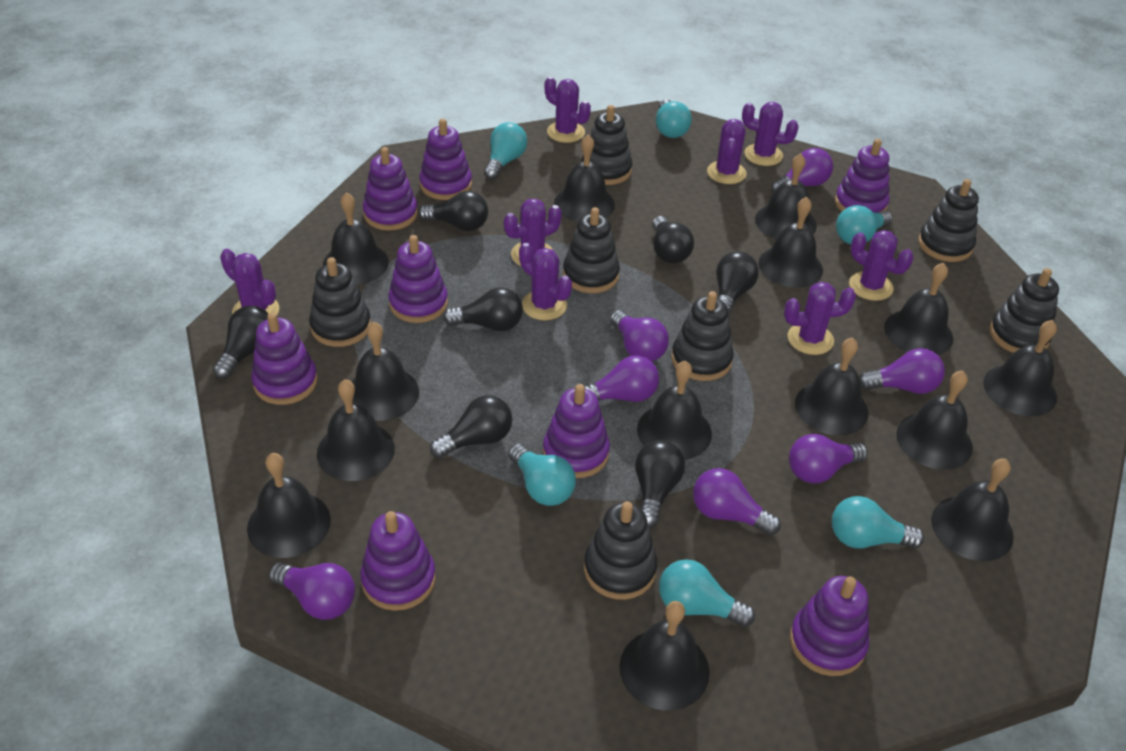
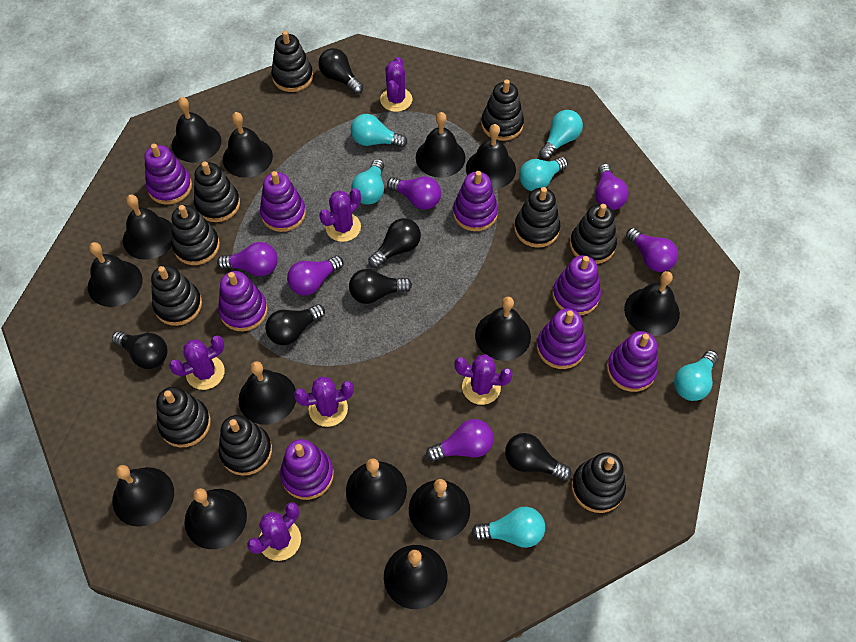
black light bulb: [213,306,269,379] [418,191,488,231] [430,395,512,458] [443,287,523,331] [635,440,685,528] [652,216,694,263] [716,251,759,316] = 7 -> [112,331,168,369] [265,304,325,345] [318,48,363,94] [349,269,412,304] [368,218,421,268] [505,433,572,481] = 6
black stacking toy: [309,257,371,347] [563,207,620,293] [582,105,632,185] [584,501,657,600] [671,291,734,381] [918,179,979,262] [989,268,1059,353] = 7 -> [151,265,202,326] [156,387,211,448] [172,205,220,265] [194,161,240,222] [219,415,272,476] [271,31,313,92] [481,79,524,141] [514,187,560,248] [570,204,617,264] [571,452,626,513] = 10
purple cactus: [220,249,279,315] [504,199,562,266] [519,243,572,320] [545,76,591,143] [707,119,747,184] [742,102,799,166] [784,282,856,355] [849,230,913,301] = 8 -> [169,336,225,390] [247,502,301,561] [294,377,354,427] [319,188,361,242] [380,57,412,112] [454,354,513,405] = 6
purple light bulb: [269,562,355,620] [584,356,659,402] [610,310,669,361] [693,468,781,535] [771,148,833,192] [789,434,868,483] [859,348,945,394] = 7 -> [217,242,278,276] [287,256,344,295] [387,177,441,210] [426,419,494,461] [595,164,629,210] [626,228,678,272] = 6

